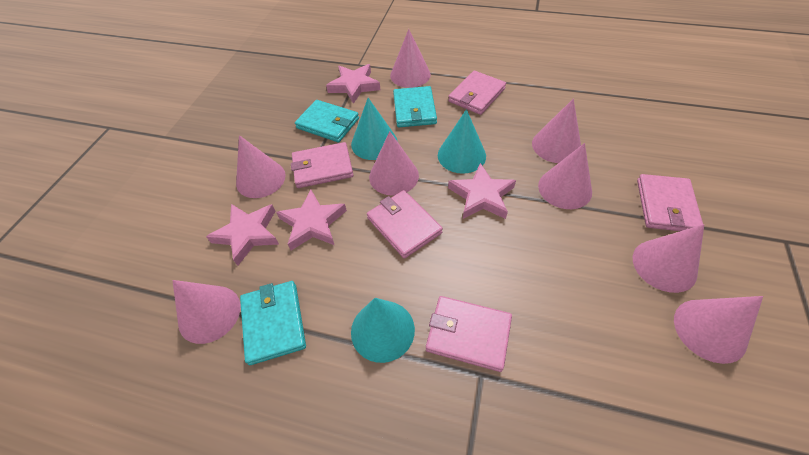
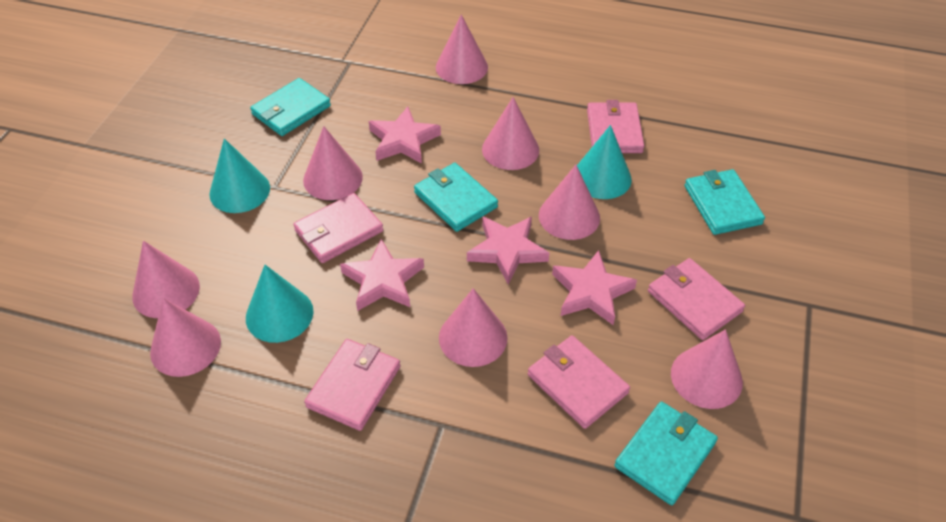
turquoise wallet: [240,281,306,365] [295,100,359,142] [393,86,437,127] = 3 -> [250,78,331,136] [414,163,498,232] [614,401,718,505] [685,169,765,235] = 4

